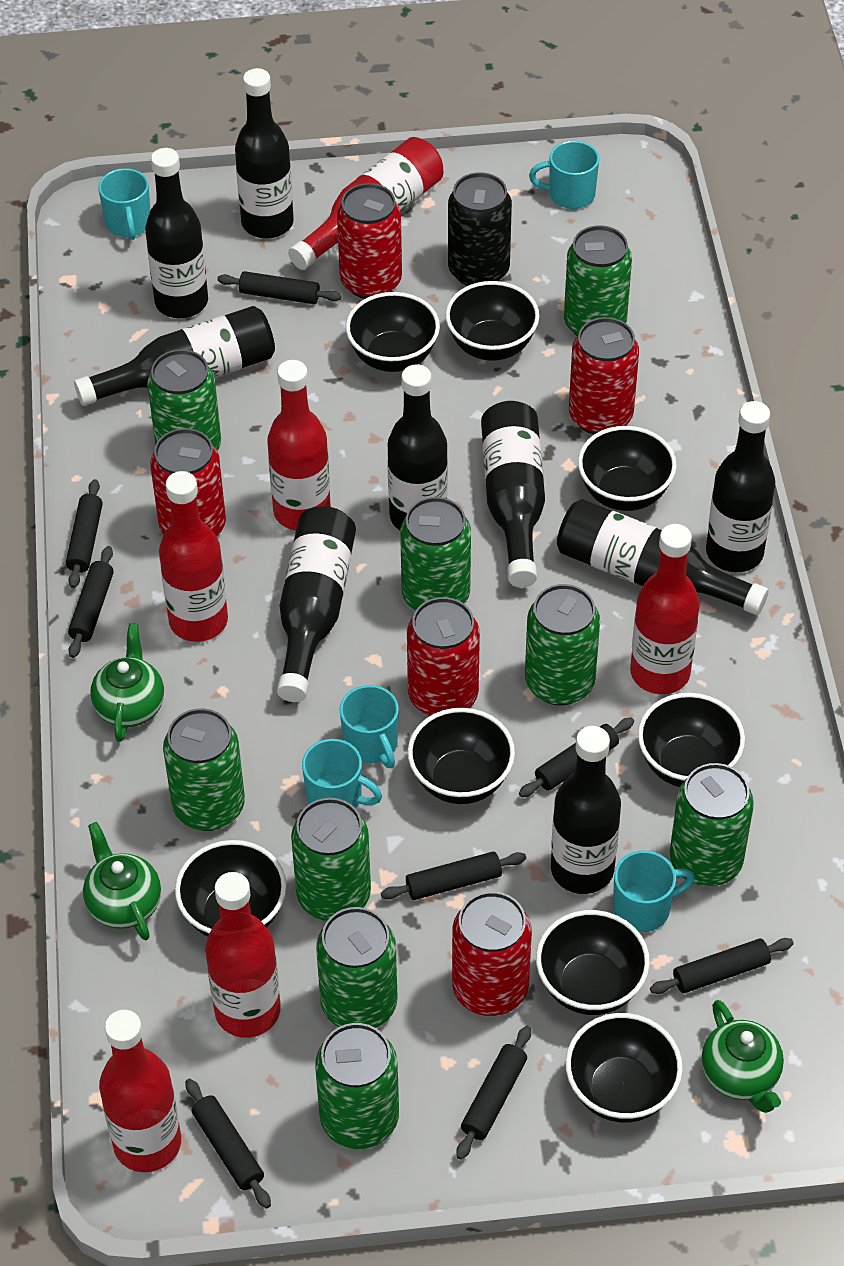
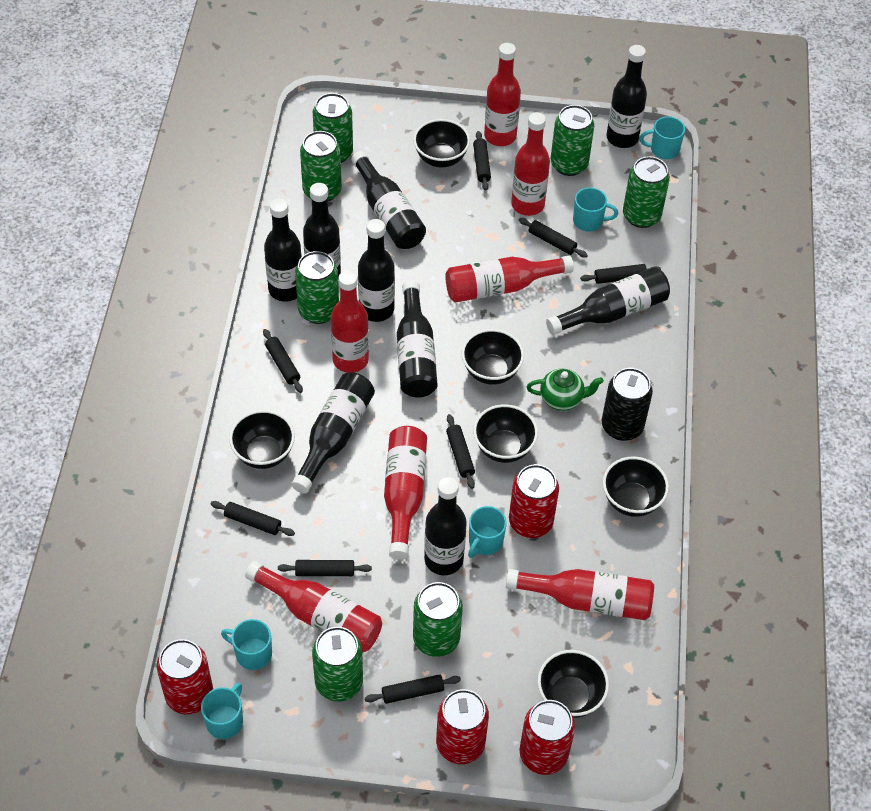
black bowl: [175,840,287,937] [346,292,440,372] [408,708,515,804] [445,281,539,361] [536,910,650,1015] [566,1013,683,1122] [578,426,677,511] [638,693,745,787] = 8 -> [229,410,295,469] [413,119,470,167] [461,329,524,385] [473,404,538,463] [538,650,609,718] [603,456,669,517] = 6
green can: [147,349,221,451] [163,708,245,831] [291,798,371,921] [315,1023,399,1149] [316,907,398,1028] [400,497,471,611] [525,584,600,706] [564,225,632,336] [670,763,754,886] = 9 -> [295,251,339,324] [300,131,342,202] [312,627,363,702] [313,93,353,163] [413,582,463,657] [551,105,594,176] [623,156,670,228] = 7
green teapot: [83,822,161,940] [90,623,164,742] [702,1000,784,1113] = 3 -> [527,368,604,411] = 1
red bottle: [99,1010,181,1172] [159,471,228,642] [205,872,281,1038] [267,360,331,530] [288,137,443,270] [630,524,700,694] = 6 -> [245,561,382,653] [331,270,369,373] [384,426,427,560] [445,256,574,303] [484,43,521,146] [506,569,654,620] [511,112,550,216] = 7
red can: [150,428,226,537] [337,183,402,299] [407,597,480,716] [452,891,532,1016] [569,317,639,435] = 5 -> [157,639,213,714] [436,689,489,764] [509,464,559,538] [519,700,575,775] = 4

